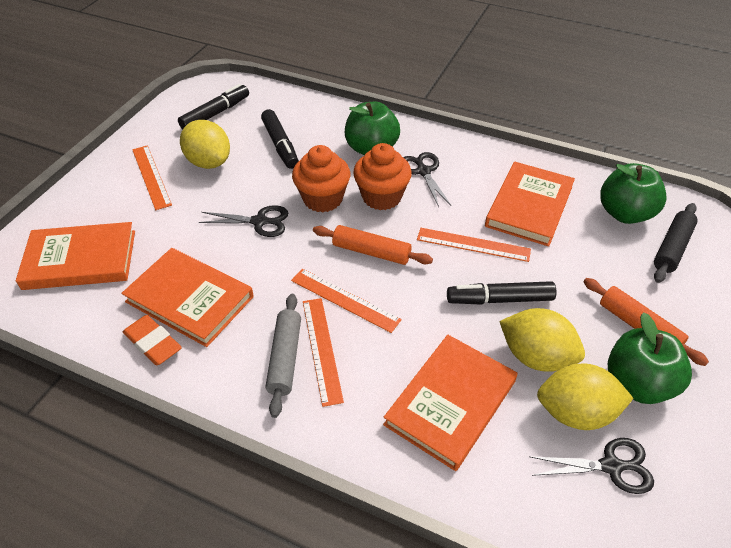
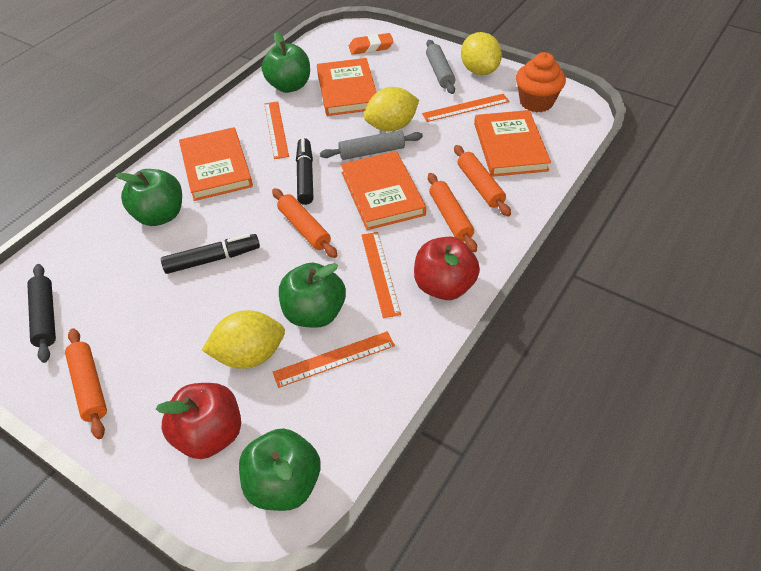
black marker: [178,84,249,129] [261,109,299,169] [447,281,557,305] = 3 -> [161,234,260,274] [296,138,313,205] = 2
black scissors: [199,205,288,237] [403,152,451,207] [529,438,654,494] = 3 -> none = 0
green apple: [345,102,400,155] [600,163,667,224] [608,312,692,404] = 3 -> [116,169,182,226] [239,428,321,511] [262,32,310,93] [279,263,346,328] = 4
grey rolling pin: [266,294,301,418] = 1 -> [320,130,423,160] [426,40,455,94] = 2
orange cupcake: [292,145,350,212] [353,143,412,210] = 2 -> [516,52,566,112] = 1
orange rolling pin: [313,225,433,265] [583,278,709,366] = 2 -> [65,328,107,439] [272,188,338,258] [428,173,477,252] [454,145,511,216] = 4
red apple: none = 0 -> [156,383,241,459] [414,237,480,300] = 2

